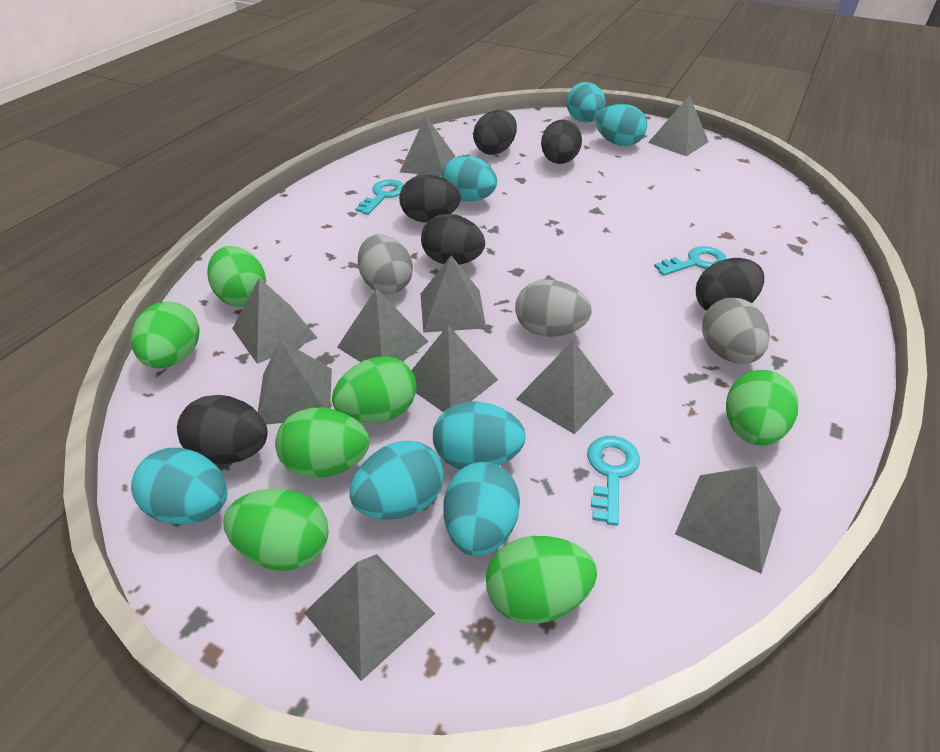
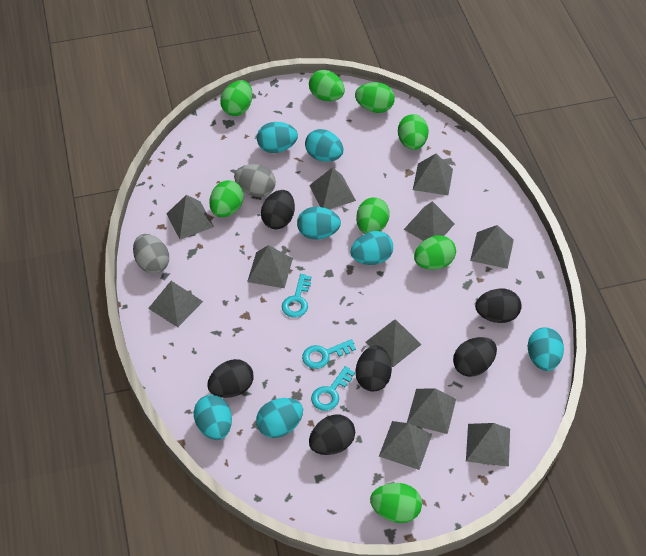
green egg: [131,301,200,369] [207,246,266,307] [223,488,329,571] [275,408,369,478] [332,356,416,423] [486,536,597,624] [726,370,798,445] = 7 -> [209,180,244,217] [220,80,253,116] [309,70,345,101] [355,82,395,113] [356,197,390,234] [370,483,422,523] [398,114,429,150] [414,235,456,270] = 8
grey egg: [358,234,413,294] [515,279,592,337] [702,298,769,364] = 3 -> [133,234,169,274] [234,164,276,197] = 2
grey pyramid: [232,278,317,364] [258,339,332,424] [304,554,435,681] [337,289,429,362] [400,115,455,177] [411,325,498,412] [421,256,486,333] [516,340,614,434] [648,95,709,156] [675,466,781,574] = 10 -> [148,281,203,327] [167,195,214,239] [247,245,293,288] [309,167,356,209] [366,319,422,367] [379,421,432,470] [404,201,455,241] [407,388,456,434] [413,154,453,195] [466,423,510,467] [470,225,514,269] = 11

